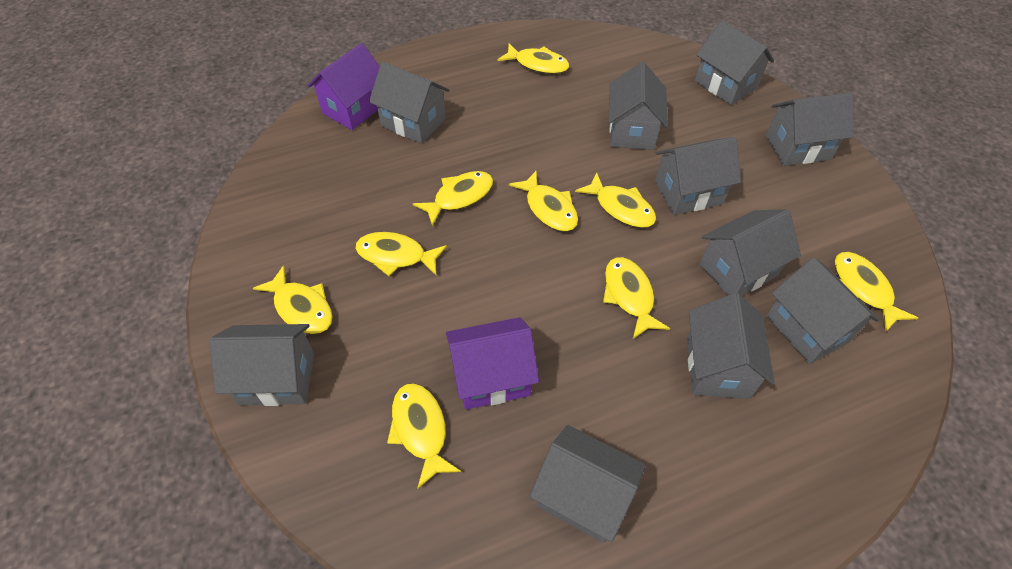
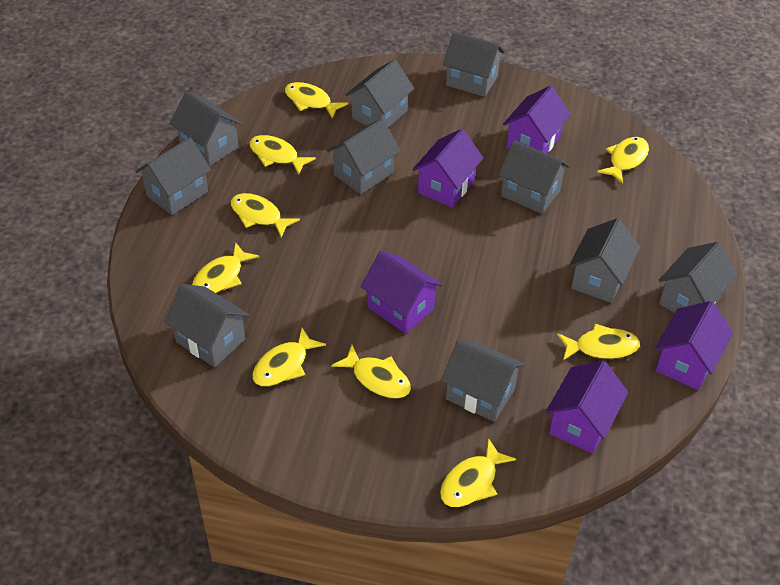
purple house: [307,43,380,130] [446,317,539,410] = 2 -> [361,251,443,334] [412,129,483,208] [503,86,571,154] [546,361,628,454] [655,301,733,390] = 5

